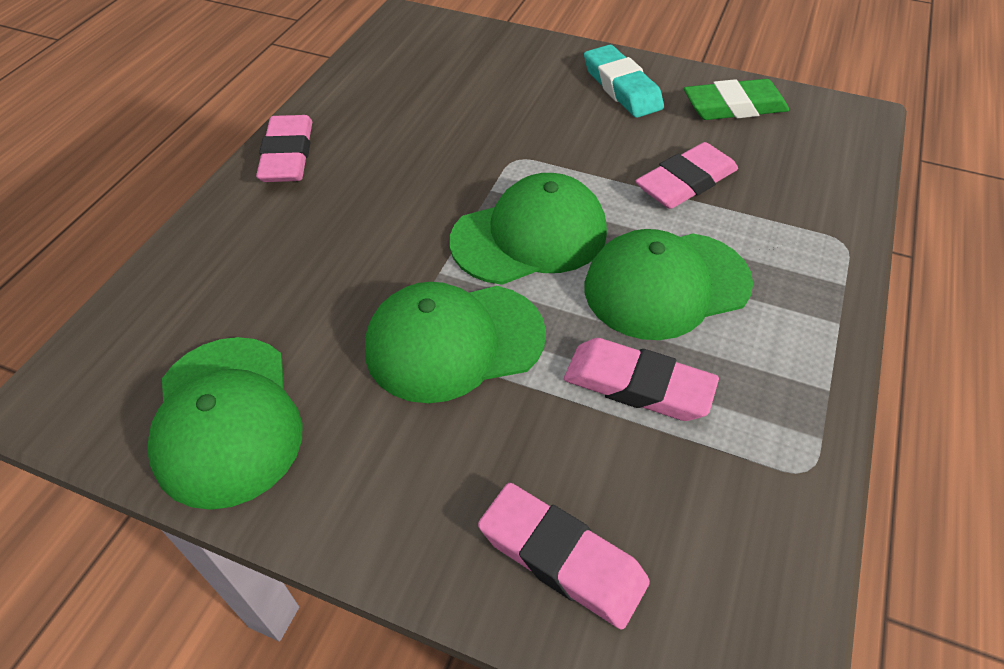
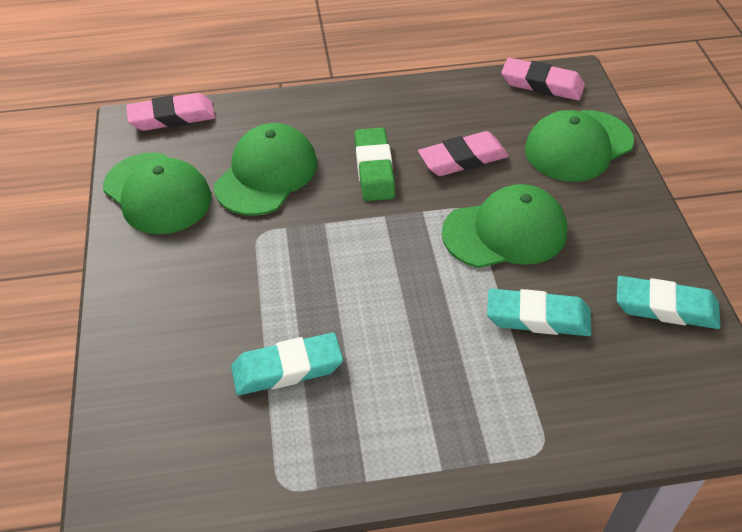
pink eraser: [256,115,312,182] [478,483,650,629] [564,338,719,421] [636,142,738,209] = 4 -> [126,93,215,131] [418,131,509,176] [501,58,585,100] = 3
turquoise eraser: [584,45,664,118] = 1 -> [231,333,343,395] [487,289,592,336] [617,276,720,329] = 3

